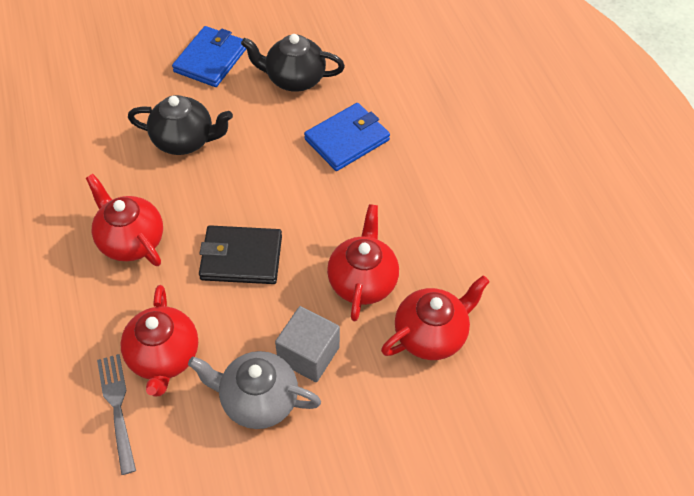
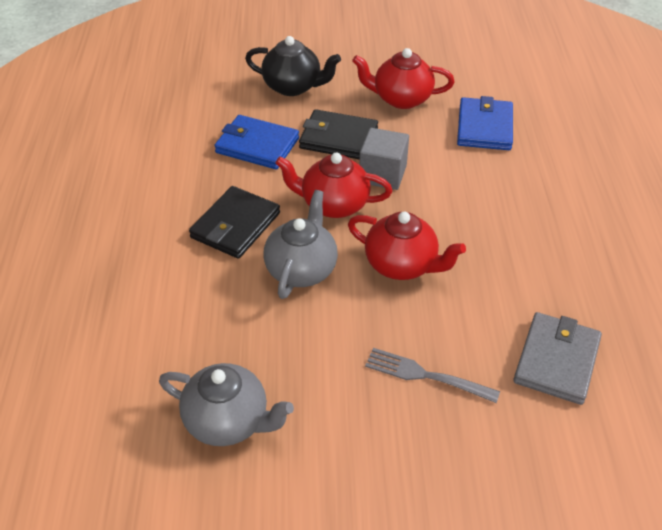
black teapot: [128,95,233,155] [241,34,345,92] = 2 -> [245,36,341,96] = 1
black wallet: [199,225,282,284] = 1 -> [189,186,280,259] [299,109,378,160] = 2
grey teapot: [188,351,321,429] = 1 -> [159,363,294,446] [263,190,338,299] = 2
grey wallet: none = 0 -> [513,312,602,405] = 1
red teapot: [86,174,163,266] [120,285,198,397] [327,204,399,321] [381,275,490,360] = 4 -> [275,153,392,218] [348,212,466,280] [352,48,455,109] = 3

